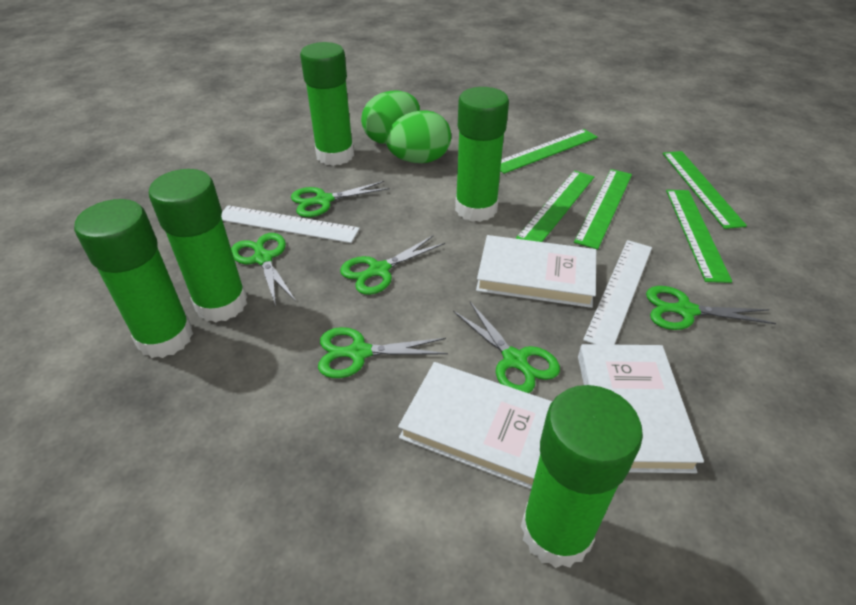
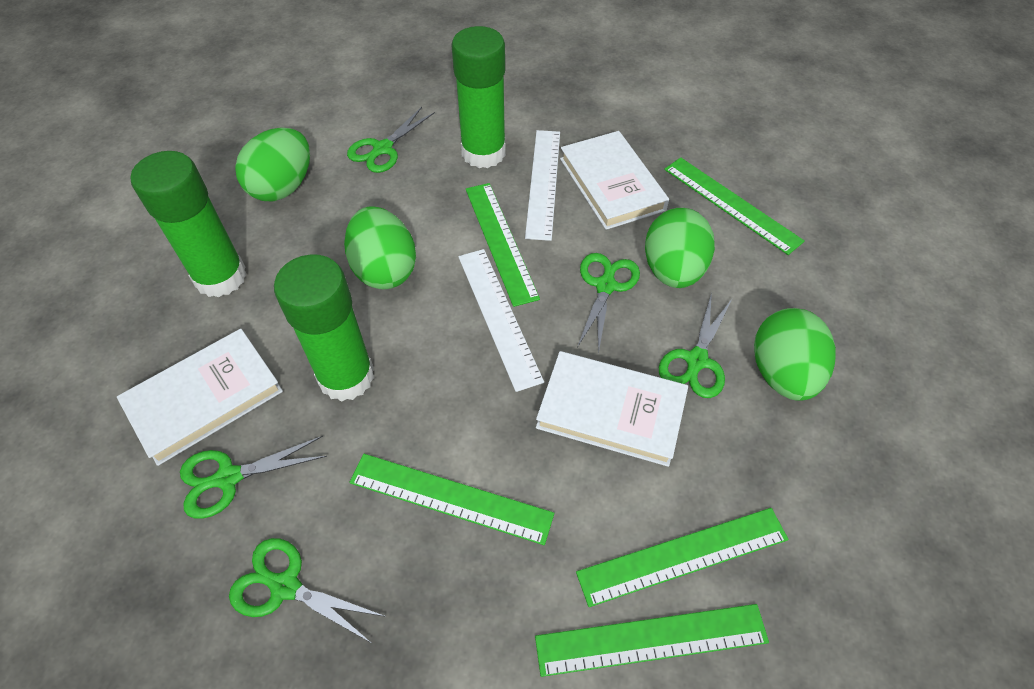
green egg: [361,91,420,144] [385,110,451,163] = 2 -> [235,128,310,201] [344,206,416,289] [645,208,715,288] [754,308,836,401] = 4
green glue stick: [74,199,193,358] [149,169,247,323] [300,42,354,166] [455,87,509,222] [521,385,643,568] = 5 -> [131,151,247,297] [274,254,374,402] [451,26,506,168] = 3
green scissors: [231,233,296,306] [291,181,389,217] [318,327,448,378] [340,235,445,295] [453,302,560,393] [646,286,776,330] = 6 -> [180,436,327,519] [229,538,386,642] [347,107,435,173] [577,253,640,354] [659,293,732,398] = 5

